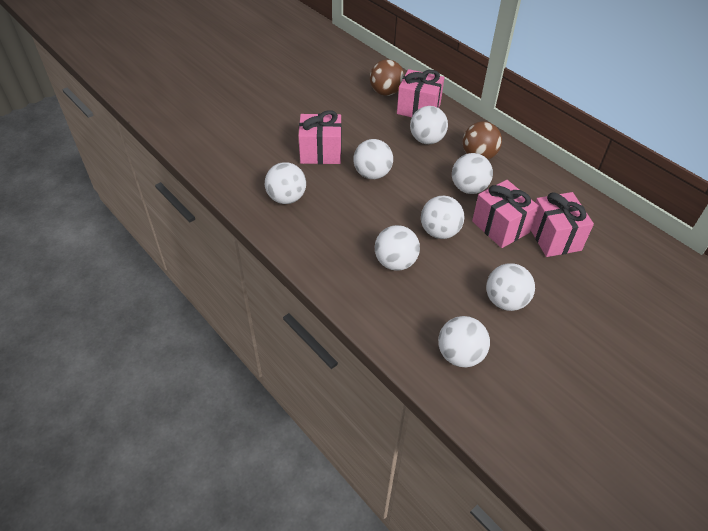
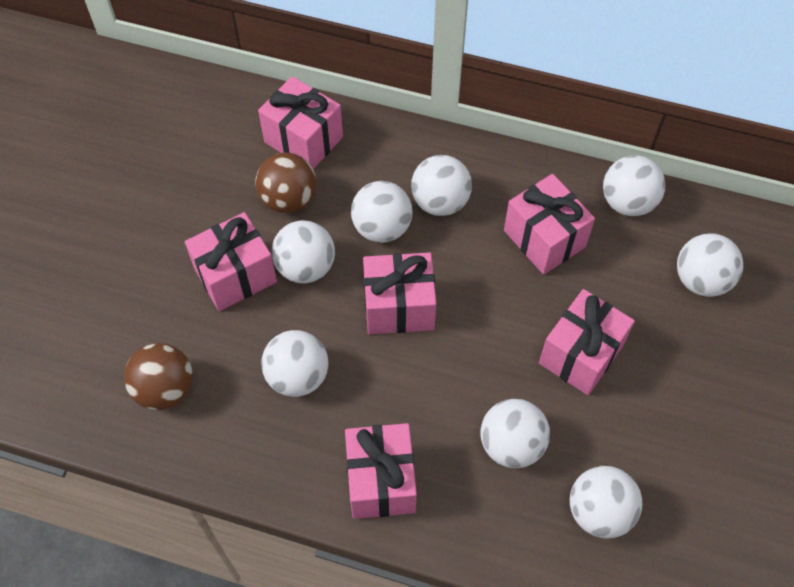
pink gift: [298,110,341,164] [397,69,444,117] [472,180,539,248] [531,192,594,257] = 4 -> [185,212,277,311] [258,76,343,169] [345,423,417,519] [363,252,436,334] [504,174,595,275] [539,289,635,395] = 6

